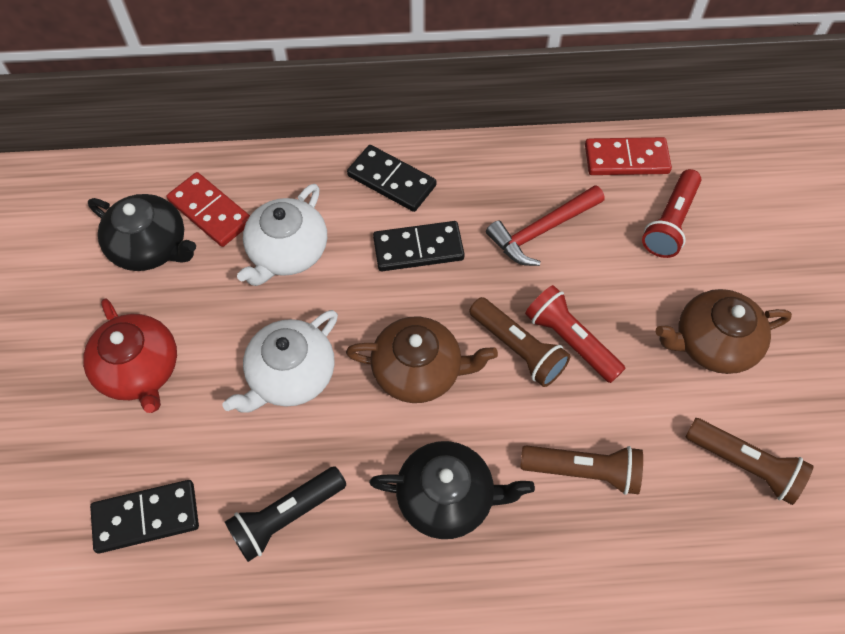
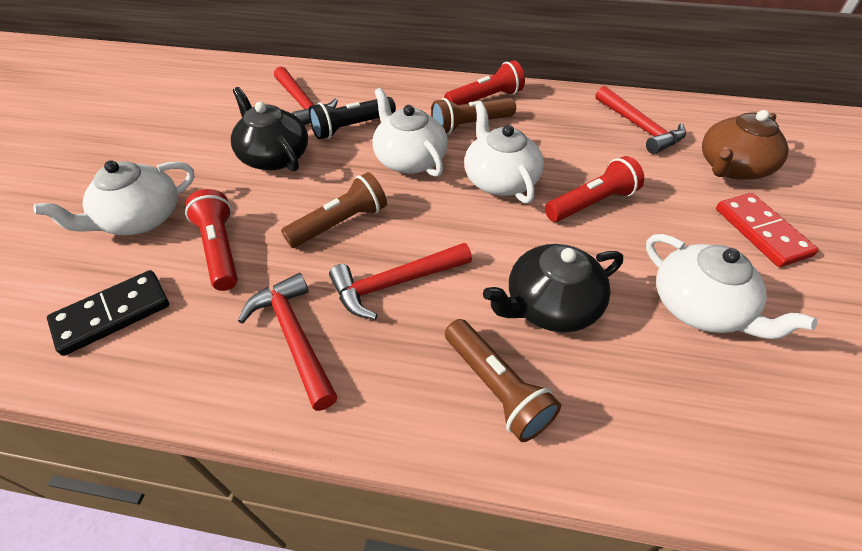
black domino: [90,480,199,554] [347,145,436,212] [373,221,465,271] = 3 -> [47,270,169,356] = 1
brown teapot: [346,316,498,403] [655,289,792,374] = 2 -> [702,110,789,180] = 1
red domino: [167,172,250,247] [585,137,672,175] = 2 -> [716,193,819,267] = 1
red flashlight: [525,285,626,383] [642,169,701,258] = 2 -> [185,189,238,291] [444,60,525,105] [545,156,644,222] = 3
red hammer: [486,185,605,266] = 1 -> [238,273,338,411] [274,67,338,125] [329,243,472,320] [596,86,686,154] = 4
red teapot: [83,299,177,413] = 1 -> none = 0
white teapot: [223,310,338,413] [237,184,327,286] = 2 -> [34,160,194,235] [372,88,448,177] [464,102,544,204] [646,234,817,339] = 4

